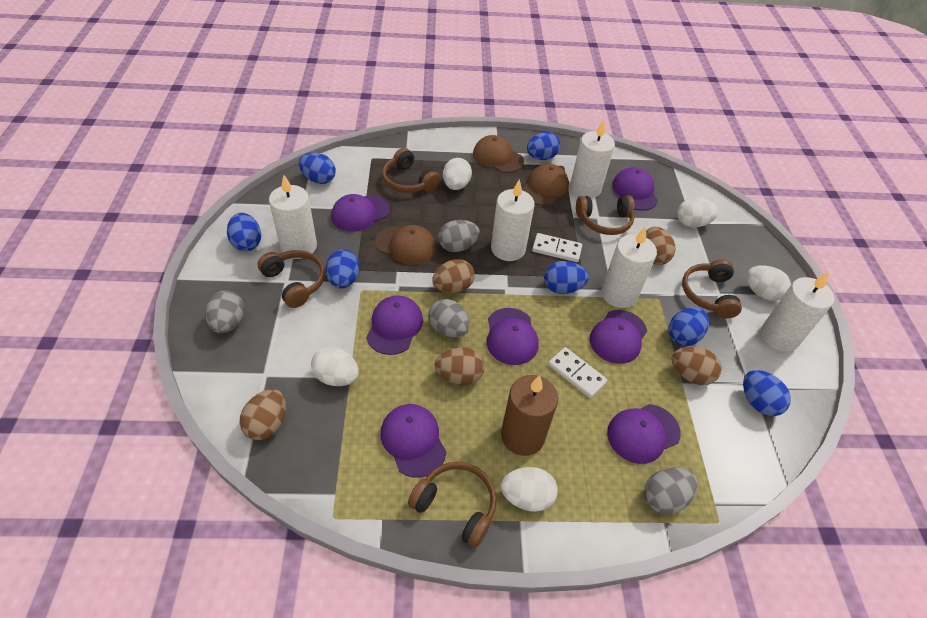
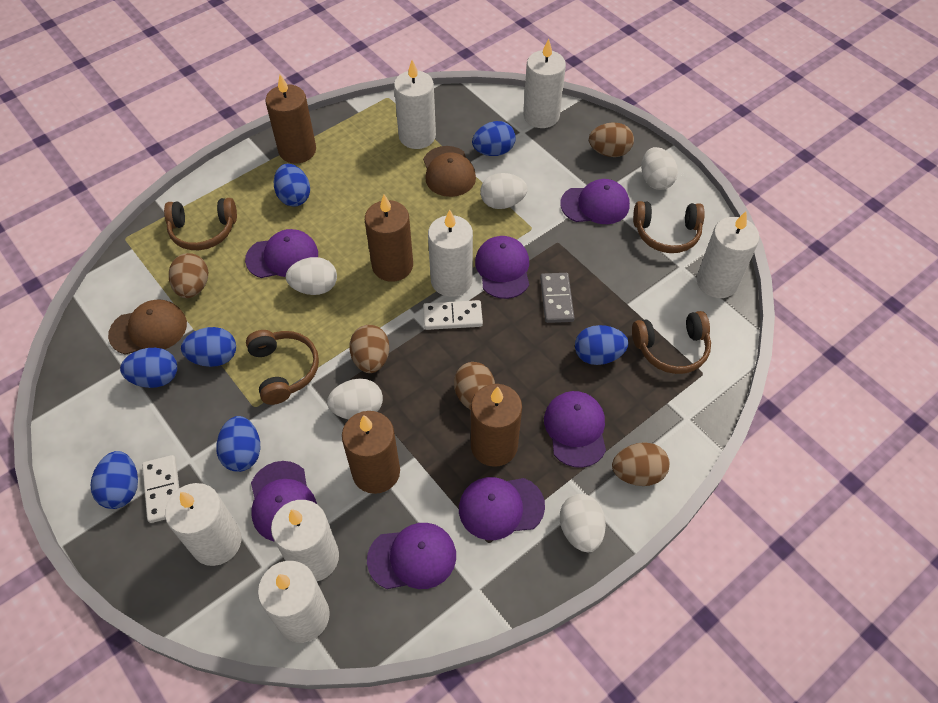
brown candle: [501,375,558,456] = 1 -> [265,74,316,164] [342,411,400,494] [365,194,413,282] [471,384,522,467] = 4
brown cap: [375,225,436,265] [473,135,524,173] [522,164,569,206] = 3 -> [108,299,187,355] [423,146,476,197] = 2
brown headphones: [258,250,325,308] [382,148,440,193] [408,462,497,548] [576,195,635,235] [682,259,742,318] = 5 -> [164,198,237,250] [246,330,319,405] [632,311,711,374] [633,201,705,253] = 4
grey domino: none = 0 -> [540,273,574,323] = 1
grey egg: [205,291,244,333] [428,299,470,338] [438,220,480,252] [644,467,698,515] = 4 -> none = 0
white candle: [269,175,317,259] [491,179,535,261] [570,120,615,198] [601,227,657,308] [761,272,834,352] = 5 -> [165,483,241,566] [258,561,330,643] [271,500,339,581] [394,60,436,149] [428,210,473,297] [523,38,566,128] [697,211,760,298] = 7

